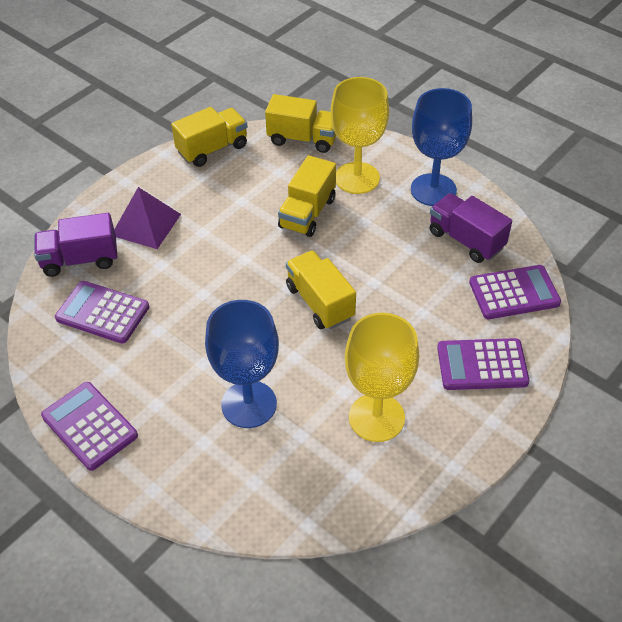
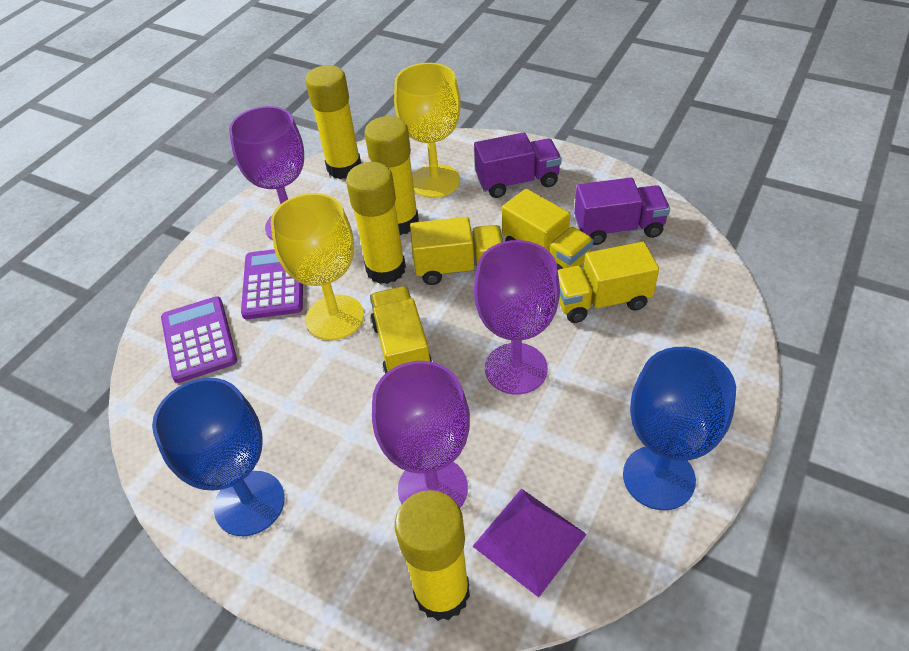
purple calculator: [41,382,138,471] [55,281,149,344] [437,338,530,390] [469,265,561,319] = 4 -> [161,296,237,383] [241,249,303,319] = 2
purple goblet: none = 0 -> [229,106,304,240] [372,361,470,508] [474,240,560,395] = 3
yellow glue stick: none = 0 -> [305,65,361,179] [346,162,406,284] [364,116,419,235] [395,490,470,621] = 4

